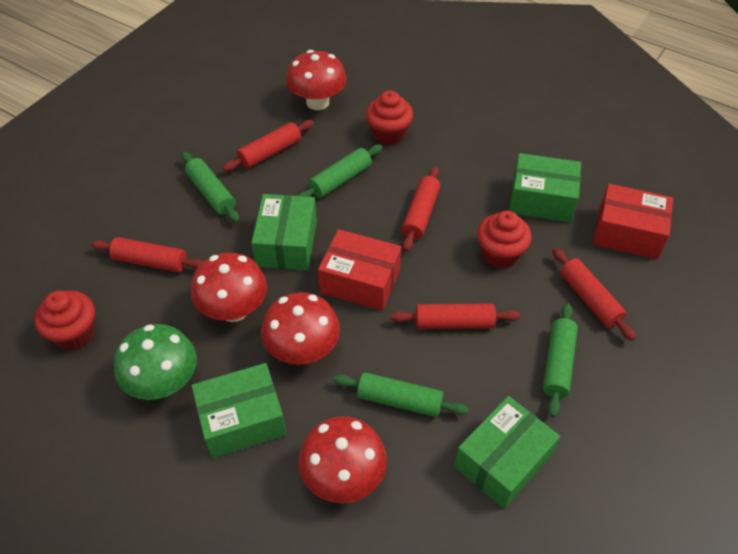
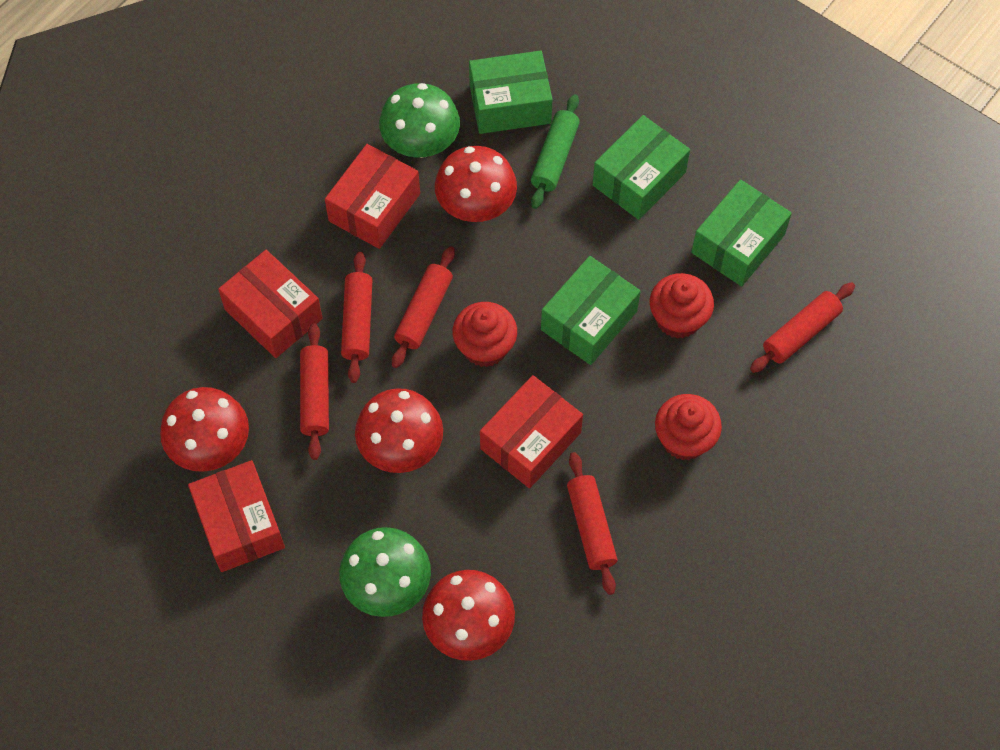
green mushroom: [114,324,197,400] = 1 -> [339,527,431,617] [379,83,460,158] = 2
green rolling pin: [182,152,240,222] [298,144,383,198] [333,372,469,417] [543,303,578,417] = 4 -> [531,94,580,209] = 1
red box: [318,229,401,311] [593,184,673,259] = 2 -> [188,460,285,572] [218,250,323,358] [325,144,420,249] [480,375,583,488] = 4

